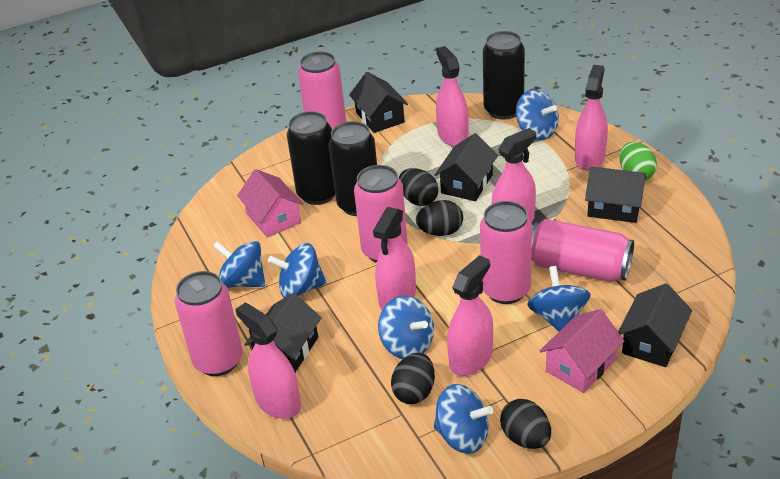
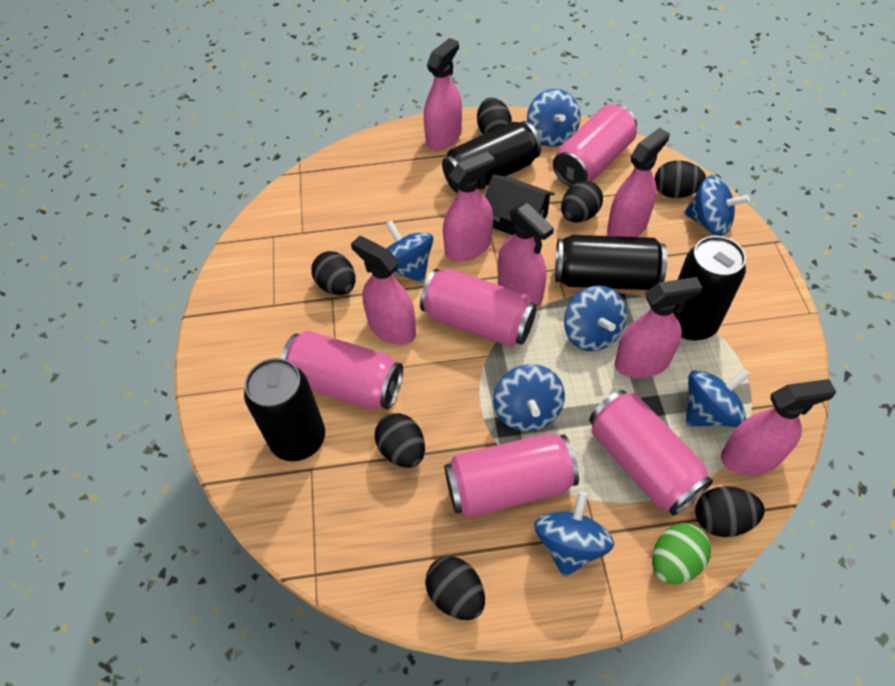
black can: [287,111,335,205] [329,121,377,216] [483,31,525,120] = 3 -> [244,358,325,461] [442,121,541,193] [555,235,667,290] [673,236,746,341] = 4
black egg: [391,353,435,404] [399,168,438,206] [416,200,463,236] [500,399,551,449] = 4 -> [311,251,356,295] [375,413,425,468] [425,556,485,620] [477,98,512,135] [561,181,603,222] [655,160,706,198] [695,486,765,537] = 7
black house: [244,293,322,372] [349,72,408,133] [435,133,498,201] [585,167,647,223] [618,283,692,367] = 5 -> [485,174,555,235] = 1
blue spinning top: [213,241,265,288] [268,243,326,298] [378,296,434,359] [434,384,493,454] [516,90,559,140] [527,266,591,331] = 6 -> [386,220,433,283] [493,364,565,432] [527,89,580,147] [534,492,614,577] [564,285,627,351] [684,175,750,236] [686,369,751,427] = 7
pink house: [237,169,303,238] [540,309,624,393] = 2 -> none = 0
pink spray bottle: [235,303,301,419] [373,207,416,310] [436,46,469,147] [447,255,493,376] [492,128,536,223] [575,65,608,171] = 6 -> [351,236,416,345] [424,38,462,150] [443,151,495,261] [498,203,554,307] [607,128,669,237] [615,277,702,378] [721,379,836,475] = 7

